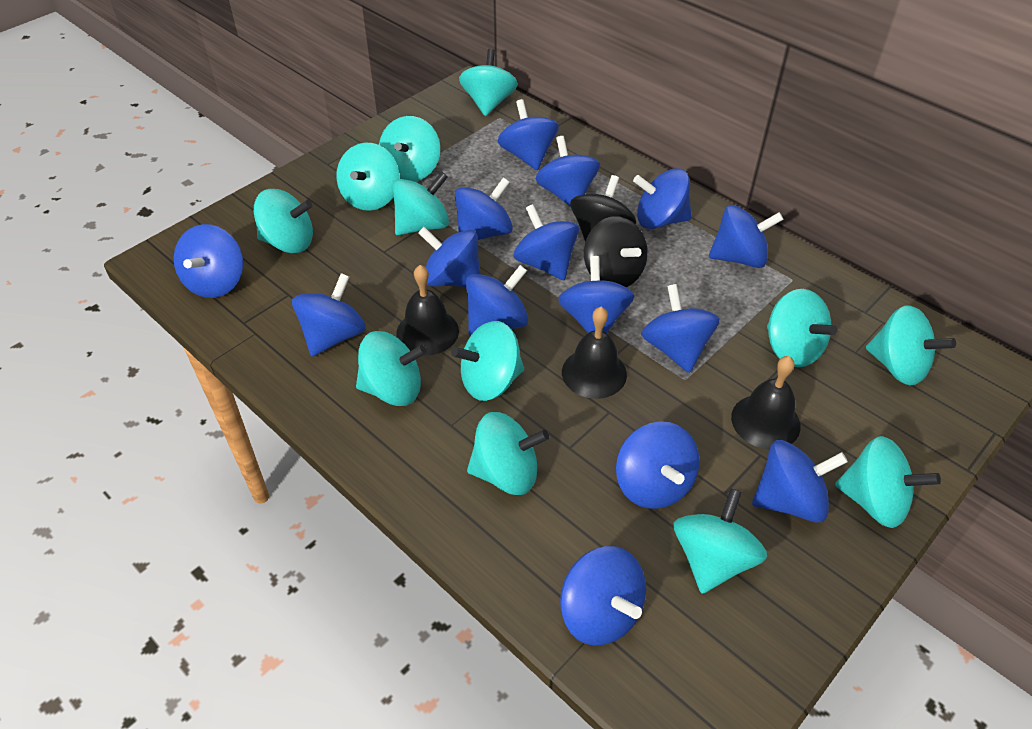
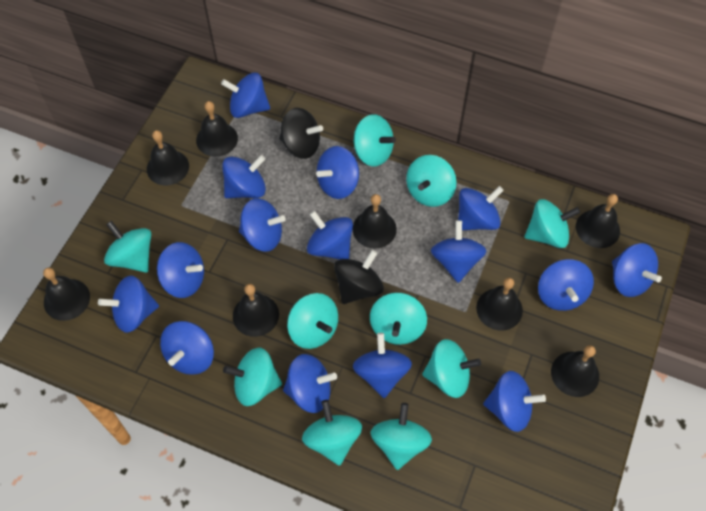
black bell: [396,265,459,356] [562,307,627,399] [731,356,801,450] = 3 -> [43,267,90,321] [147,130,189,185] [196,101,238,157] [233,284,279,337] [353,194,397,249] [476,277,523,331] [551,345,599,397] [576,194,620,248] = 8
turquoise spinning top: [254,189,313,253] [336,143,399,211] [356,331,427,406] [379,116,440,182] [392,172,449,235] [452,321,524,401] [459,49,518,116] [467,412,549,495] [674,488,767,594] [767,289,837,368] [835,436,941,528] [866,305,956,386] = 12 -> [104,221,151,273] [223,347,282,406] [287,293,338,349] [302,400,362,466] [353,114,396,166] [370,293,427,345] [371,403,432,470] [406,155,456,207] [422,339,481,398] [524,199,580,248] = 10

